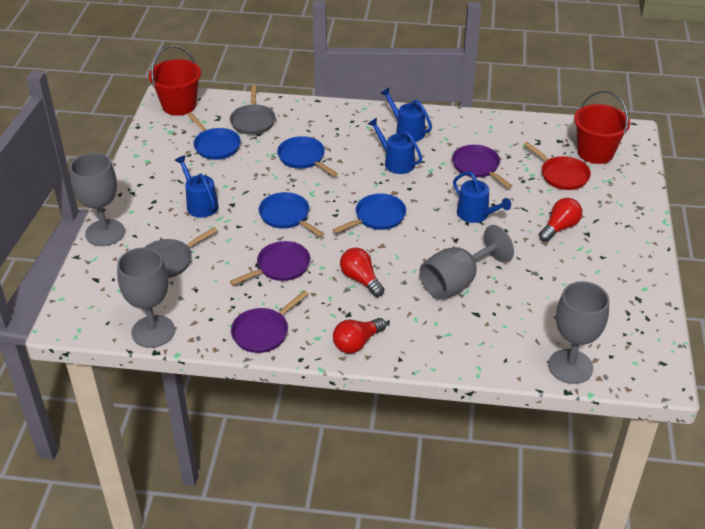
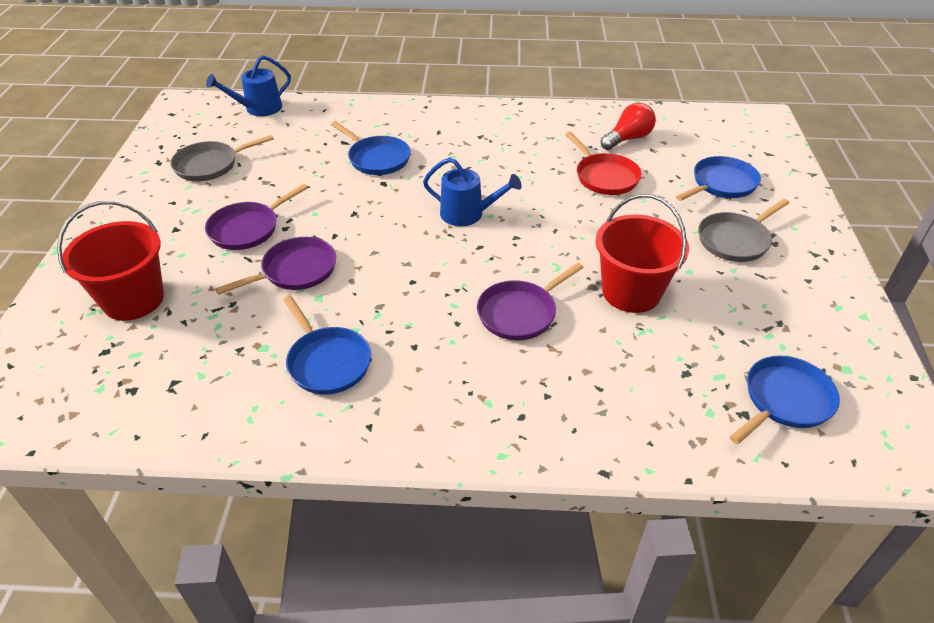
blue watering can: [175,155,219,218] [368,118,422,174] [380,88,432,142] [453,171,511,223] = 4 -> [206,55,291,116] [423,157,522,226] = 2
grey goblet: [70,153,125,246] [117,248,175,348] [419,225,514,300] [548,281,609,384] = 4 -> none = 0
red light bulb: [333,318,386,353] [340,248,384,297] [539,198,582,242] = 3 -> [601,103,656,150] = 1

